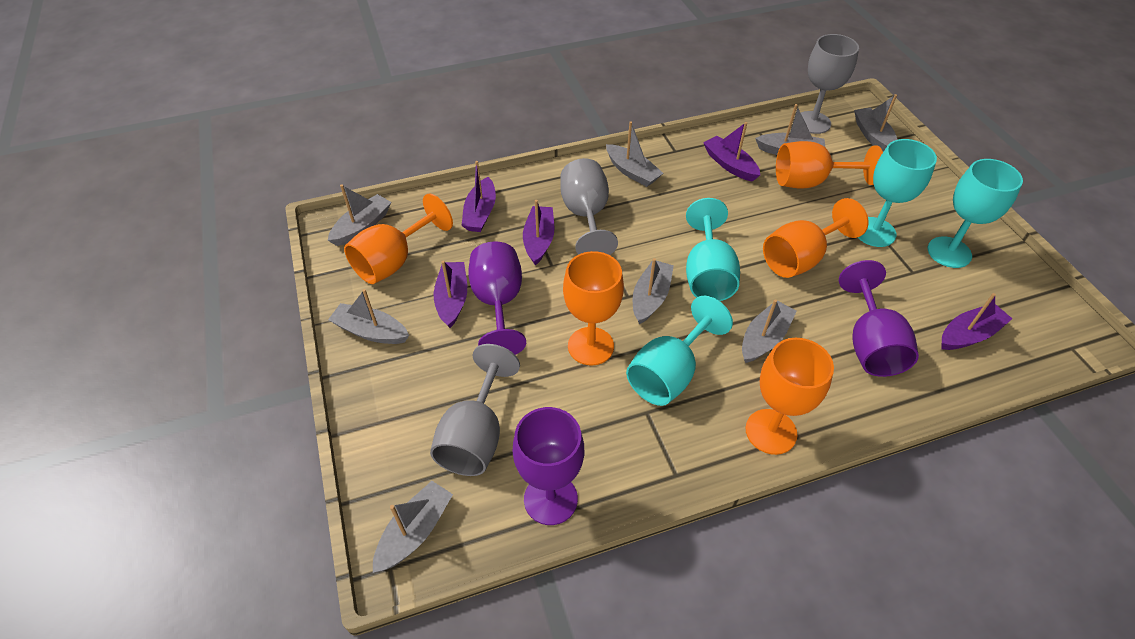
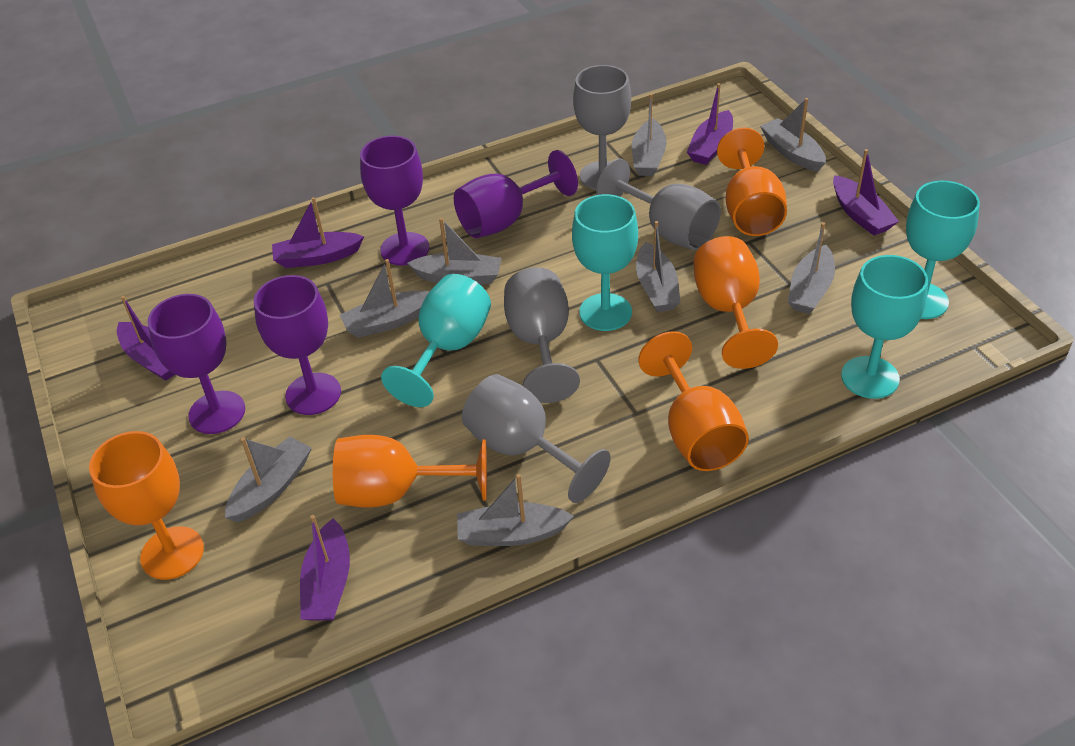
grey goblet: [430,344,520,476] [560,158,618,255] [801,34,859,134] = 3 -> [462,374,611,503] [504,267,580,403] [573,65,631,190] [596,158,721,250] = 4
purple goblet: [468,241,526,355] [513,407,584,525] [839,260,919,377] = 3 -> [147,294,245,434] [253,275,341,415] [360,136,429,265] [454,150,578,238] = 4

